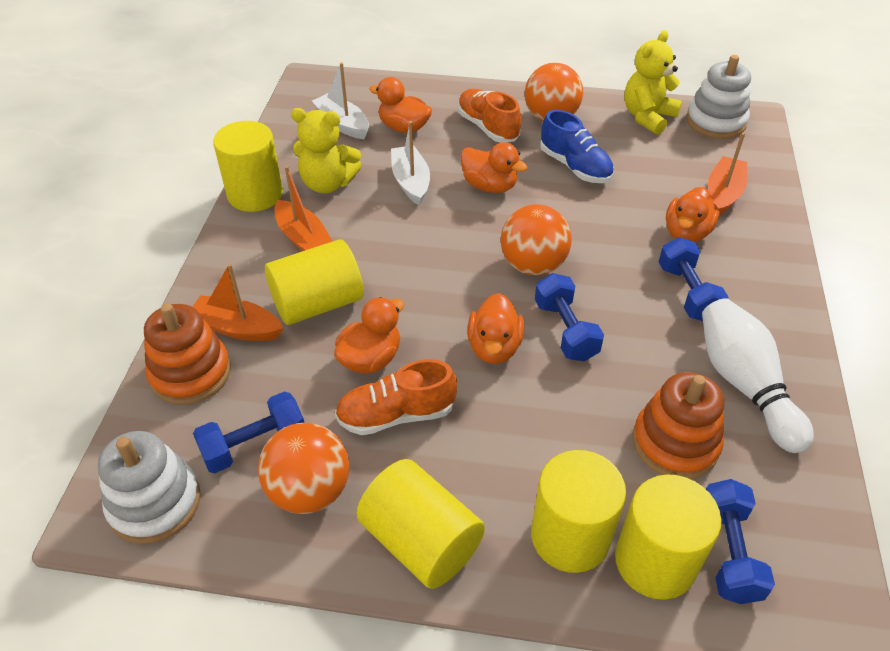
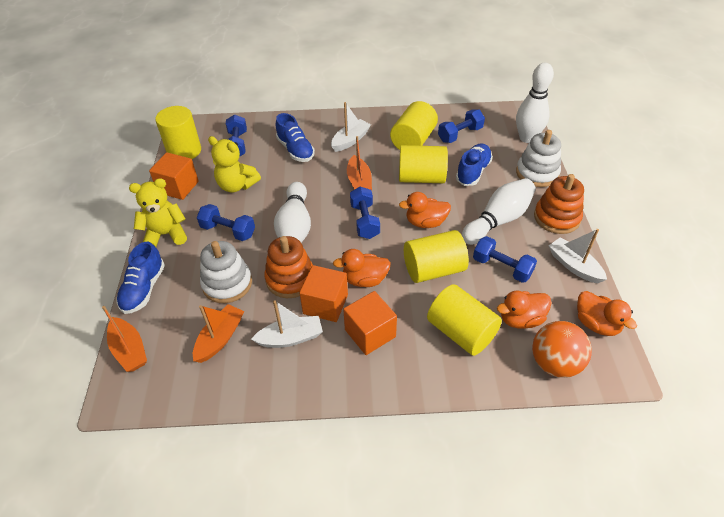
blue dumbbell: [193,392,304,473] [535,273,604,362] [659,237,729,321] [706,479,775,604] = 4 -> [197,204,255,241] [226,114,247,157] [350,187,380,239] [438,109,485,143] [473,236,537,283] = 5
blue shoe: [540,110,614,183] = 1 -> [116,242,165,314] [276,113,315,162] [456,143,493,186] = 3
orange ball: [258,423,349,514] [501,204,572,275] [525,63,583,121] = 3 -> [532,321,592,378] = 1
orange cube: none = 0 -> [149,152,199,200] [299,265,348,322] [343,291,397,355] = 3
orange duck: [334,297,404,373] [369,77,432,133] [460,142,527,193] [467,293,524,364] [666,187,719,242] = 5 -> [333,249,391,287] [399,192,451,228] [497,290,552,329] [577,291,637,336] = 4
orange shoe: [335,359,457,435] [458,89,521,143] = 2 -> none = 0
white boat: [312,63,369,139] [391,121,430,205] = 2 -> [251,301,323,348] [331,102,371,152] [549,229,607,284] = 3
white bowling pin: [702,298,814,453] = 1 -> [274,182,311,242] [462,178,536,245] [516,63,554,143] = 3

